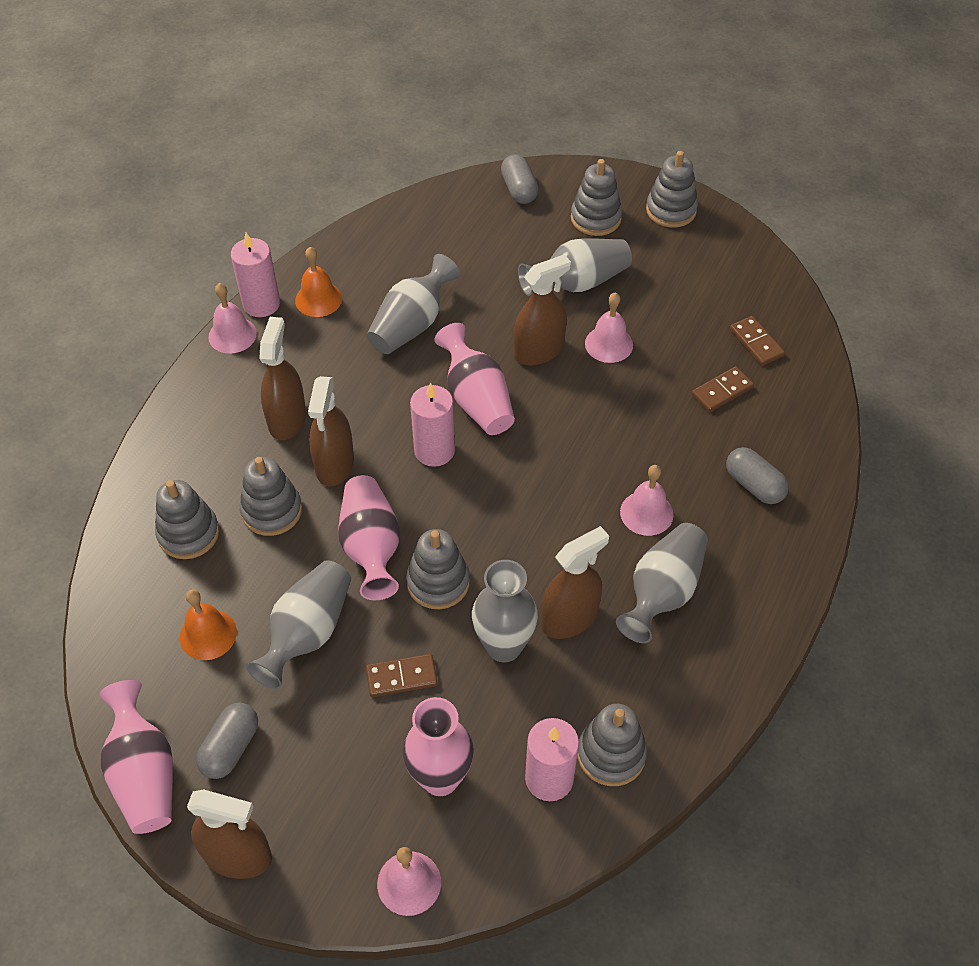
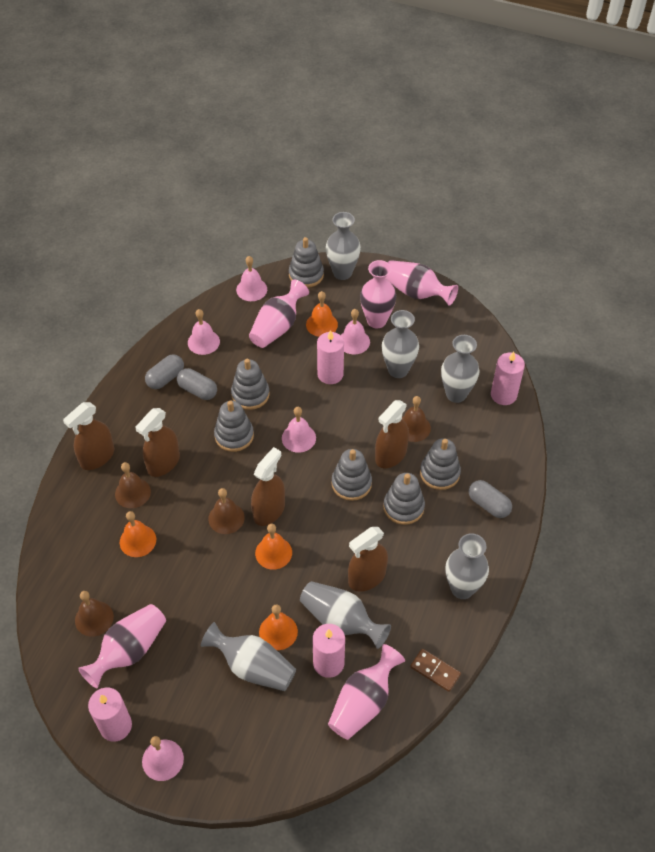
brown bell: none = 0 -> [75,591,114,637] [115,462,151,508] [208,488,245,534] [402,396,431,442] = 4
brown domino: [366,654,438,697] [692,366,754,412] [730,316,785,366] = 3 -> [410,649,461,692] = 1
grey vase: [246,560,351,689] [367,254,460,354] [472,560,538,662] [518,238,632,296] [616,523,708,643] = 5 -> [201,622,296,691] [300,581,391,649] [326,212,361,280] [382,310,419,378] [441,335,479,403] [445,533,489,599] = 6
orange bell: [180,589,237,660] [295,247,342,317] = 2 -> [120,511,156,557] [255,524,292,570] [259,604,298,650] [306,291,338,337] = 4
pink bell: [208,283,257,354] [377,847,441,916] [585,292,633,363] [620,465,673,536] = 4 -> [142,736,184,781] [188,309,220,355] [236,256,267,301] [282,407,316,453] [341,309,370,354] = 5
pink candle: [231,233,280,317] [410,383,455,467] [525,718,579,801] = 3 -> [88,688,132,742] [313,624,345,678] [317,330,344,384] [491,351,525,405] = 4
pink vase: [99,680,173,834] [338,475,400,600] [403,697,474,796] [435,323,515,435] = 4 -> [78,604,166,688] [249,279,309,348] [328,644,405,740] [360,260,396,328] [385,260,458,305] = 5

